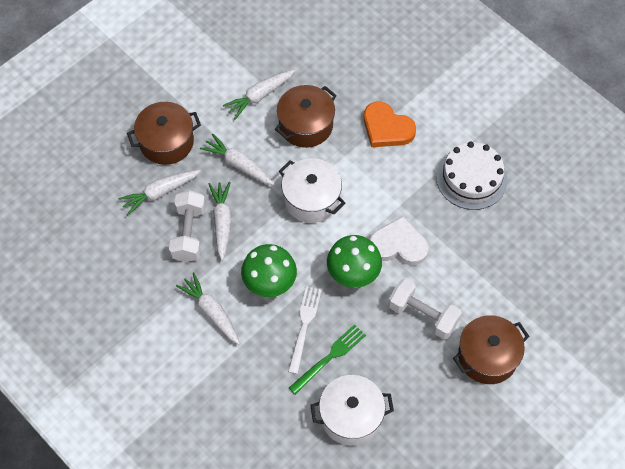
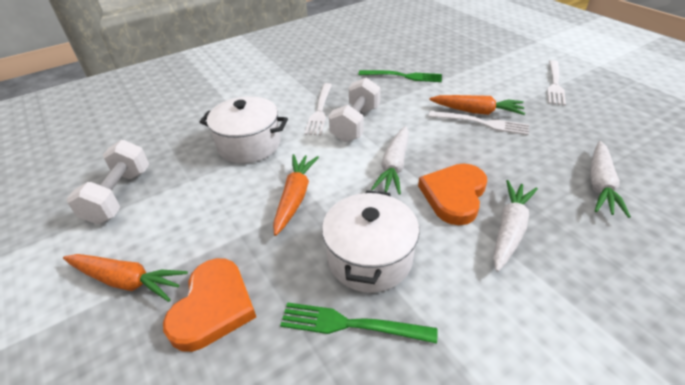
brown pot: [127,102,201,165] [275,85,337,148] [453,315,530,384] = 3 -> none = 0
green fork: [289,324,366,395] = 1 -> [280,302,438,344] [359,70,442,82] = 2
green mushroom: [241,244,297,297] [327,235,382,288] = 2 -> none = 0
orange carrot: none = 0 -> [63,254,188,302] [273,154,319,236] [429,95,525,115] = 3
orange heart: [364,102,416,147] = 1 -> [163,258,256,352] [418,163,487,225] = 2
white cake: [436,142,508,210] = 1 -> none = 0
white carrot: [118,170,201,215] [176,272,240,345] [200,134,274,185] [209,182,231,261] [223,70,295,120] = 5 -> [371,126,409,195] [493,180,538,272] [590,141,631,218] = 3
white fork: [288,286,322,374] = 1 -> [304,83,332,136] [429,111,529,135] [547,60,566,106] = 3
white heart: [369,216,429,266] = 1 -> none = 0

